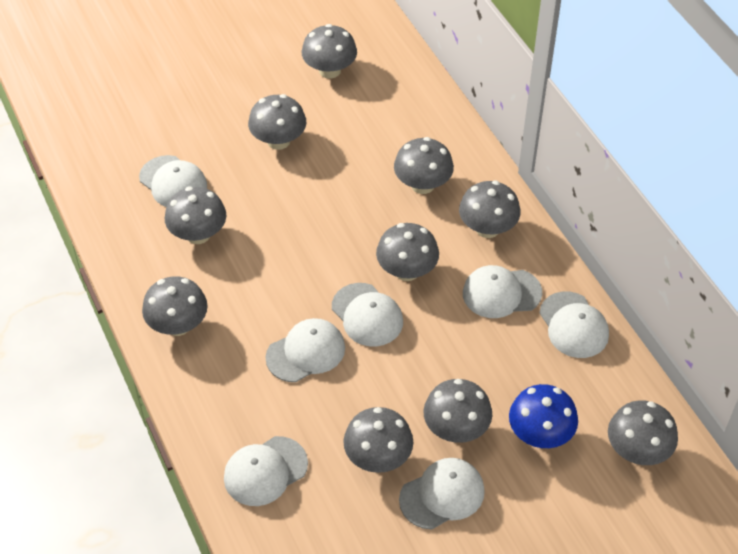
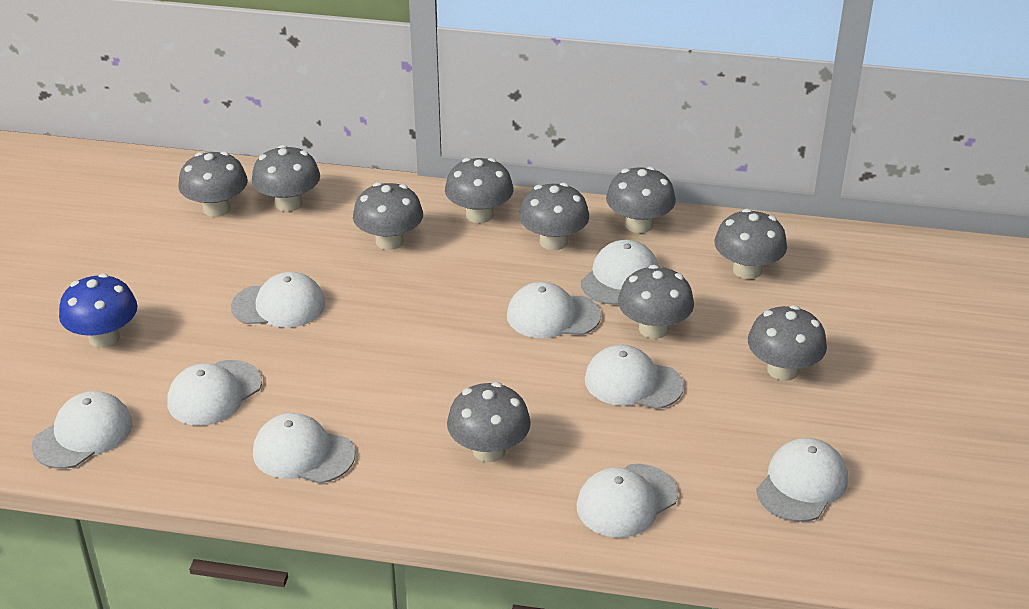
white cap: [139,155,207,207] [224,436,308,506] [266,318,345,382] [332,283,403,347] [399,458,485,529] [463,265,542,318] [539,292,609,358] = 7 -> [32,391,132,469] [167,360,262,426] [231,272,325,328] [253,413,355,484] [507,282,601,338] [577,464,678,538] [581,240,659,305] [585,345,684,409] [756,438,848,522] = 9

